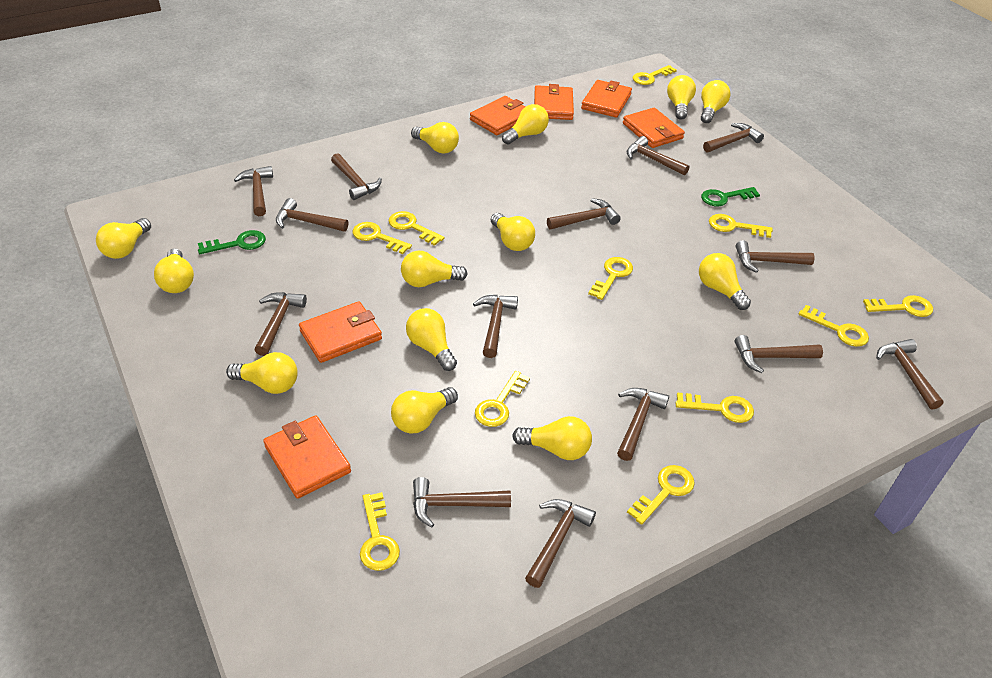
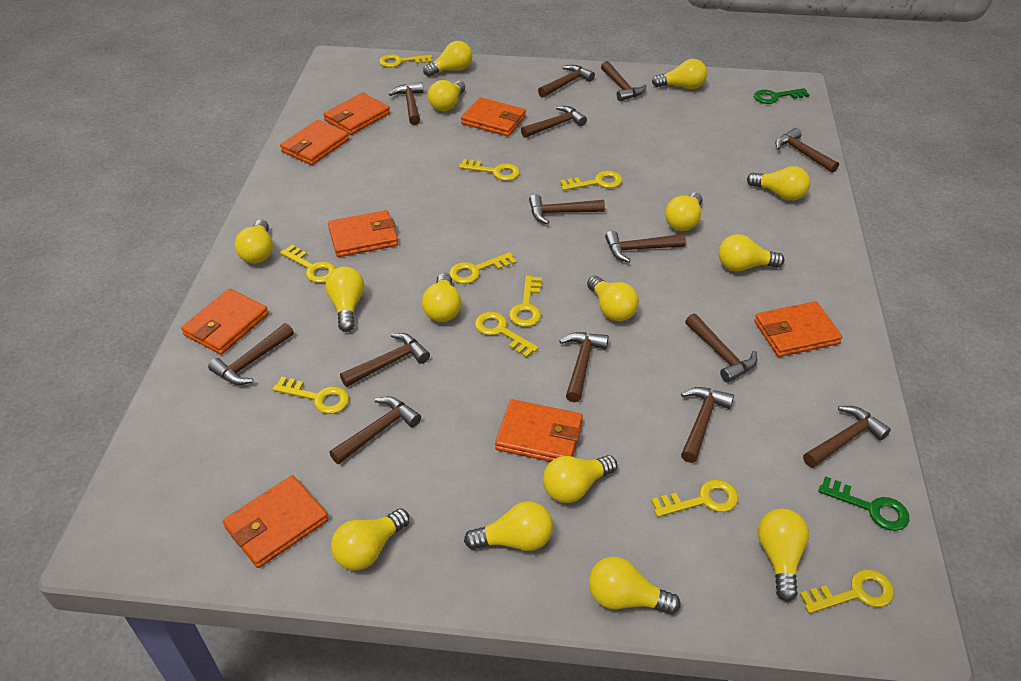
orange wallet: [263,415,351,499] [299,301,382,363] [470,96,525,135] [534,84,574,120] [581,80,632,118] [623,108,685,148] = 6 -> [181,289,269,355] [223,475,328,568] [280,120,349,165] [323,93,390,135] [328,210,398,257] [461,97,526,137] [495,399,583,462] [754,301,842,357] = 8
yellow key: [352,222,412,254] [360,492,400,571] [389,211,445,246] [475,371,530,427] [588,257,633,300] [627,465,695,525] [633,65,677,85] [675,393,754,423] [709,214,773,238] [799,305,869,347] [863,295,933,317] = 11 -> [273,377,349,414] [280,245,336,283] [379,54,432,68] [449,252,517,284] [459,159,520,181] [475,312,539,358] [509,276,542,327] [560,171,622,190] [651,480,738,517] [799,569,894,614] = 10
yellow light bulb: [96,218,151,259] [154,248,194,293] [226,352,298,394] [391,387,458,434] [401,251,467,287] [406,308,457,371] [411,122,459,154] [491,213,535,251] [502,104,549,144] [512,416,592,460] [667,75,696,120] [699,253,751,310] [701,80,730,123] = 13 -> [235,220,273,264] [325,267,364,332] [331,508,410,571] [422,273,461,322] [423,41,472,77] [428,80,465,111] [464,501,553,551] [543,455,617,503] [587,276,639,321] [589,557,681,615] [652,59,707,89] [665,193,702,231] [719,234,784,271] [747,166,810,201] [758,508,809,602] = 15

